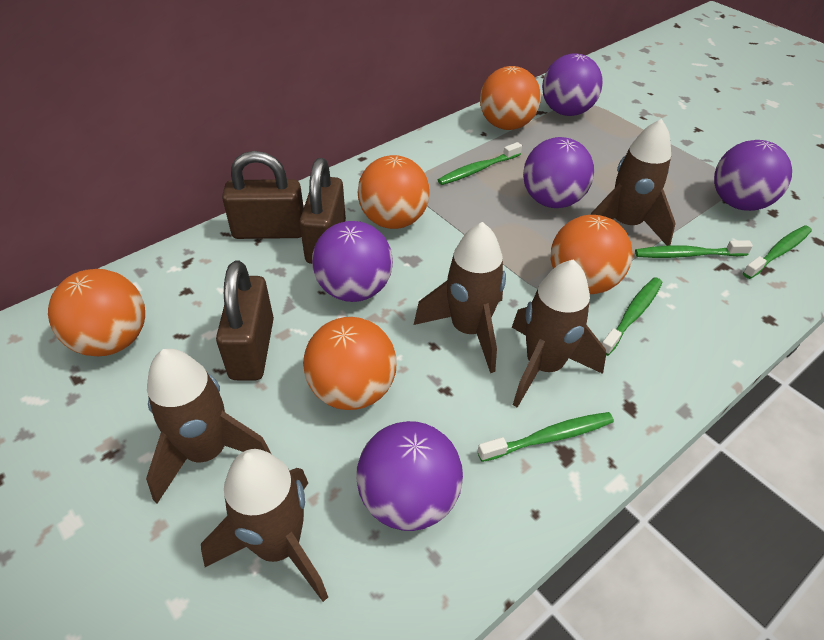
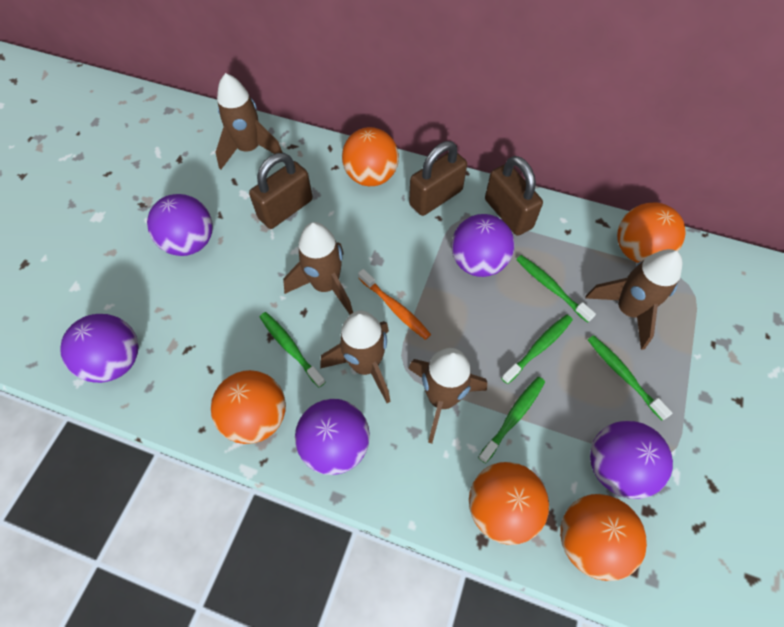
orange toothbrush: none = 0 -> [358,269,431,340] = 1

